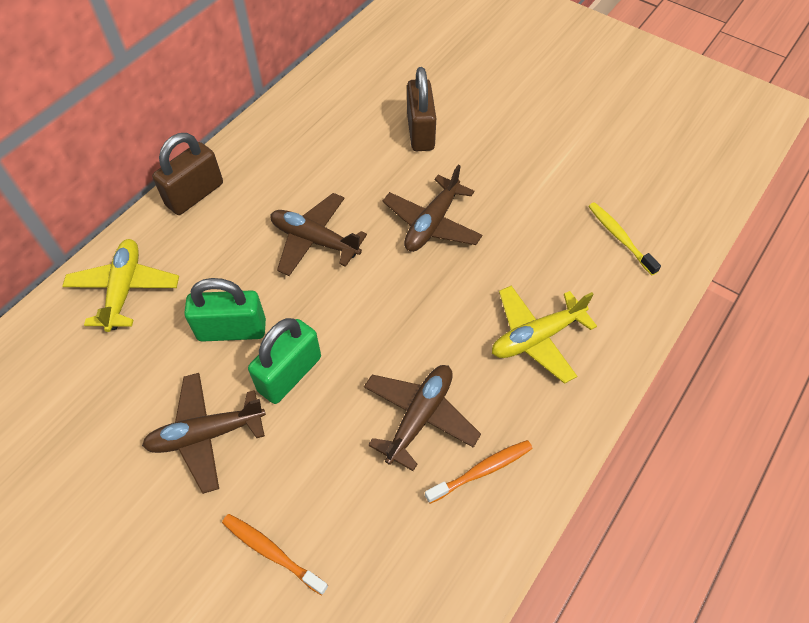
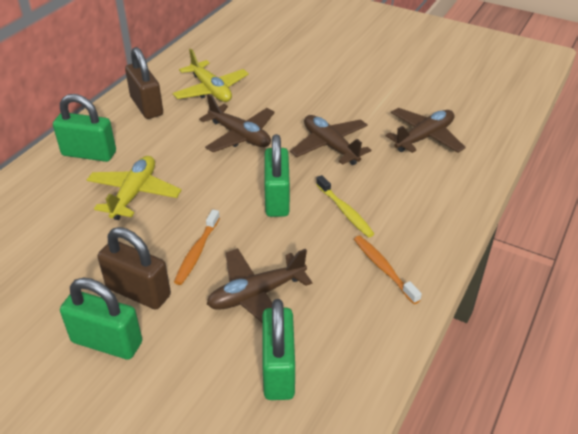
green padlock: [184,278,266,342] [248,318,321,404] = 2 -> [53,94,116,162] [60,278,142,359] [262,299,295,400] [264,134,290,217] = 4

